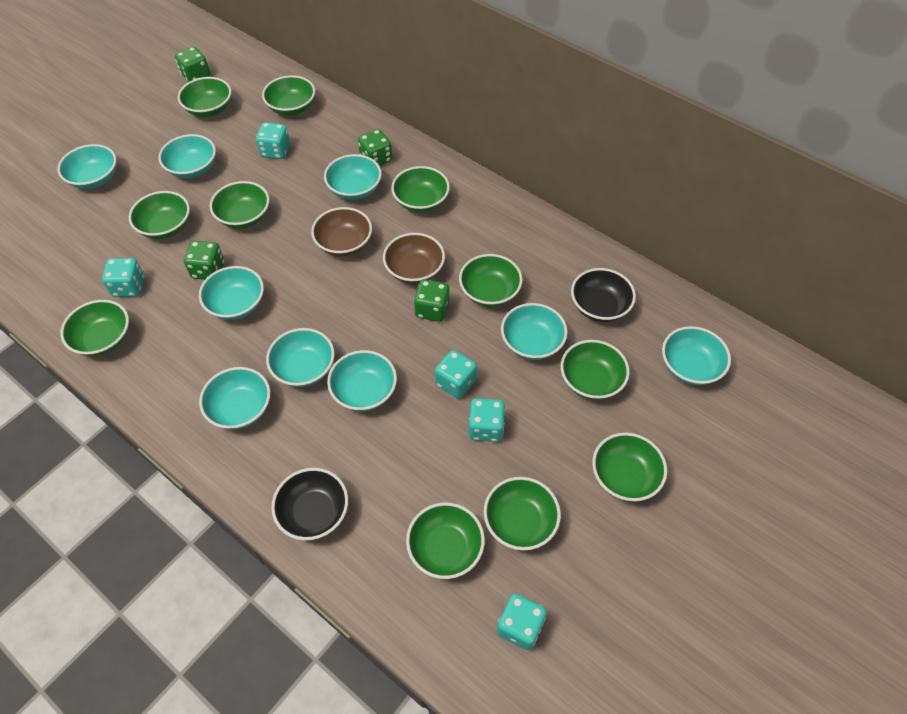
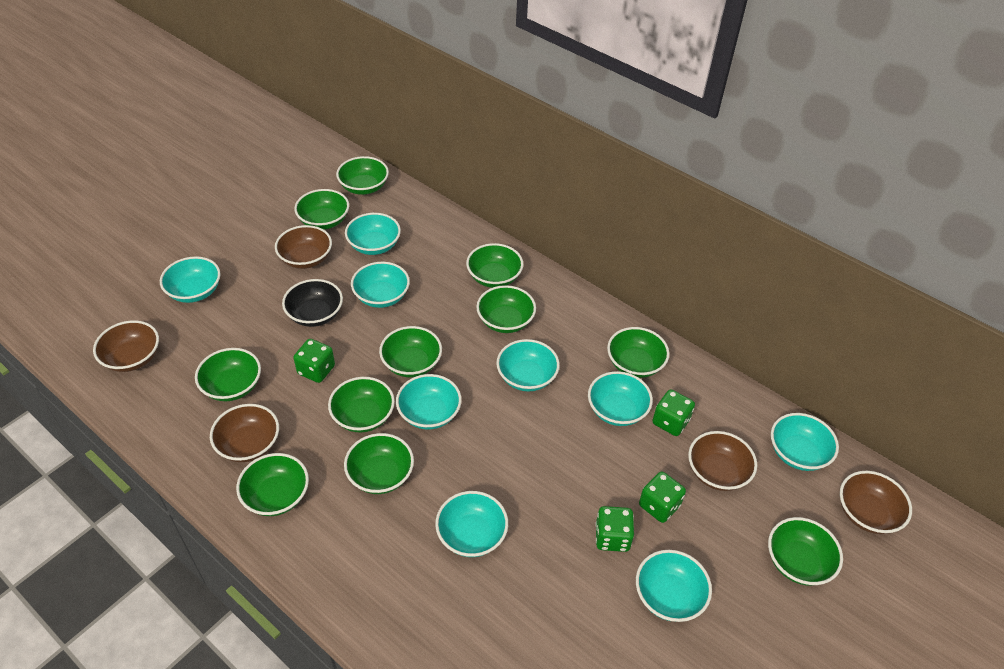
black bowl: [271,468,348,540] [571,268,636,322] = 2 -> [282,279,343,327] = 1
brown bowl: [311,207,372,257] [383,233,445,284] = 2 -> [93,320,159,372] [210,404,279,462] [275,225,332,269] [688,431,757,491] [840,471,912,534] = 5
turquoise dice: [102,258,144,297] [256,122,290,159] [435,350,477,399] [469,398,505,442] [497,593,547,650] = 5 -> none = 0

